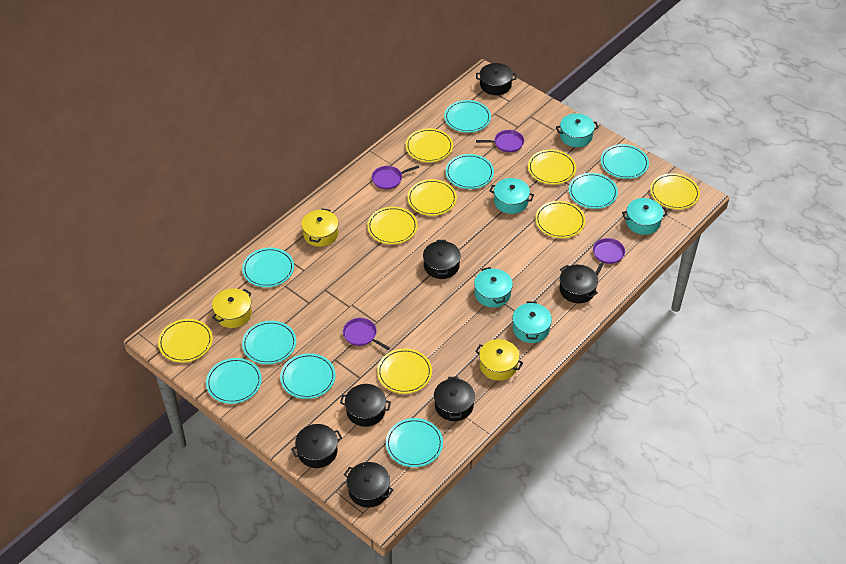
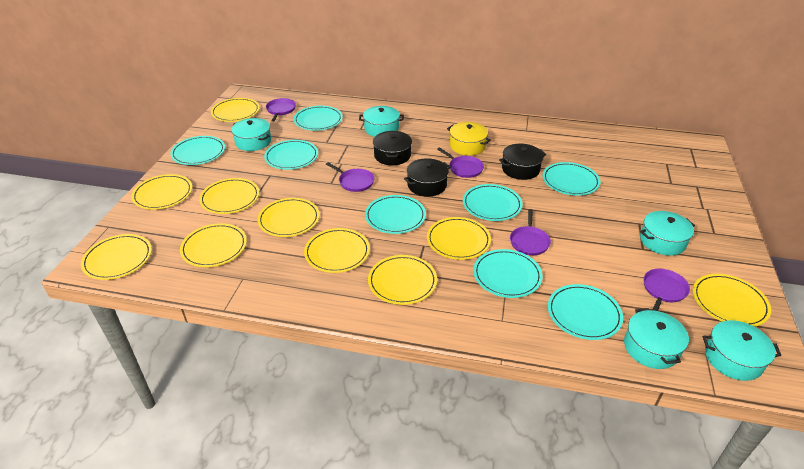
black pot: [291,424,342,468] [340,384,391,427] [344,462,393,508] [423,240,461,279] [434,377,475,421] [476,63,517,95] [560,265,598,303] = 7 -> [373,131,412,165] [404,158,451,197] [499,144,546,180] = 3
purple pan: [343,318,390,350] [372,166,419,189] [476,130,524,152] [593,238,625,275] = 4 -> [266,98,296,122] [326,162,375,192] [437,148,484,178] [510,209,551,255] [643,269,690,311] = 5
turquoise plate: [206,358,262,404] [242,248,294,287] [242,321,296,364] [280,353,336,399] [386,418,443,467] [444,100,491,133] [446,154,494,189] [569,173,618,209] [601,144,649,179] = 9 -> [170,136,225,165] [264,140,318,170] [294,106,343,131] [365,195,426,234] [463,184,523,221] [473,249,543,298] [543,162,601,196] [548,284,623,340] = 8
yellow plate: [158,319,213,362] [367,207,418,244] [377,348,432,394] [406,128,453,162] [407,179,457,216] [528,150,576,185] [535,201,586,238] [650,173,700,209] = 8 -> [81,234,152,280] [131,174,192,210] [180,223,247,267] [199,178,259,214] [211,98,260,122] [257,198,320,237] [304,228,370,273] [368,255,437,305] [427,217,491,260] [693,274,771,327] = 10
yellow pot: [212,288,252,328] [301,208,338,247] [475,339,523,381] = 3 -> [447,122,491,155] = 1

